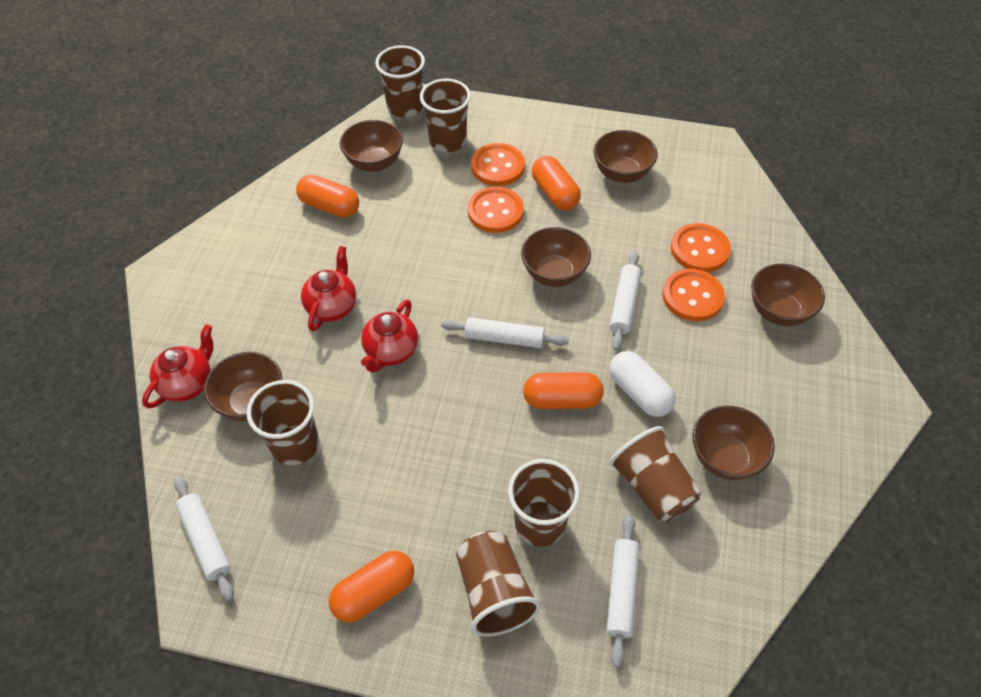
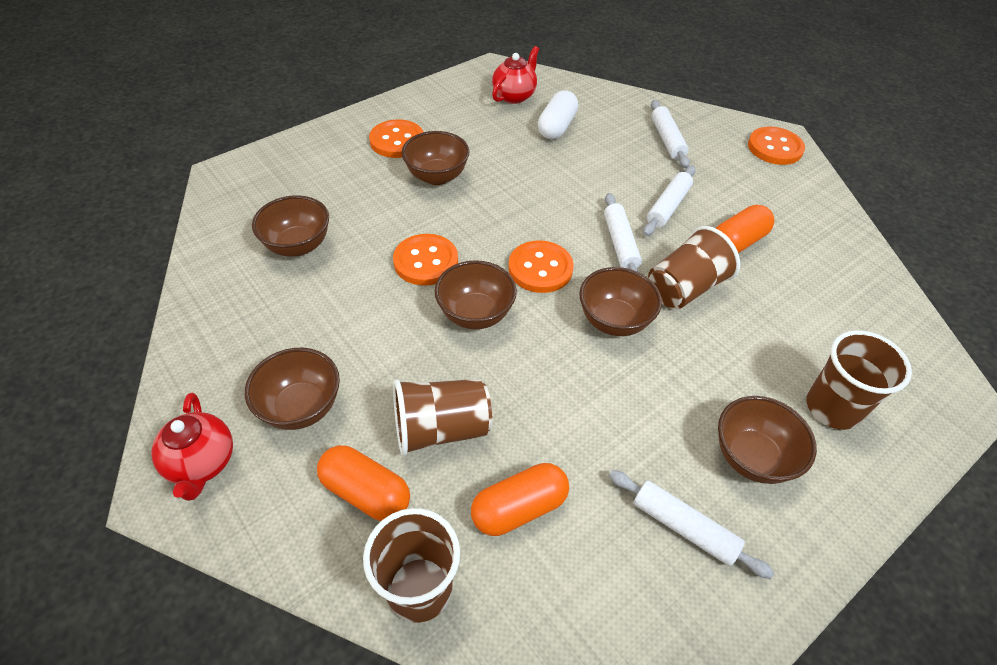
brown cup: [246,380,319,465] [375,45,425,117] [420,79,471,152] [456,531,541,636] [508,459,580,547] [609,426,702,523] = 6 -> [363,508,460,623] [393,379,492,456] [648,226,740,309] [807,330,912,430] = 4
orange capsule: [296,175,359,218] [329,551,414,623] [523,373,604,409] [532,156,581,210] = 4 -> [317,445,410,521] [471,463,569,536] [716,205,774,253] = 3
red teapot: [142,324,214,409] [301,246,356,331] [361,299,418,373] = 3 -> [151,393,233,501] [492,46,539,104] = 2

